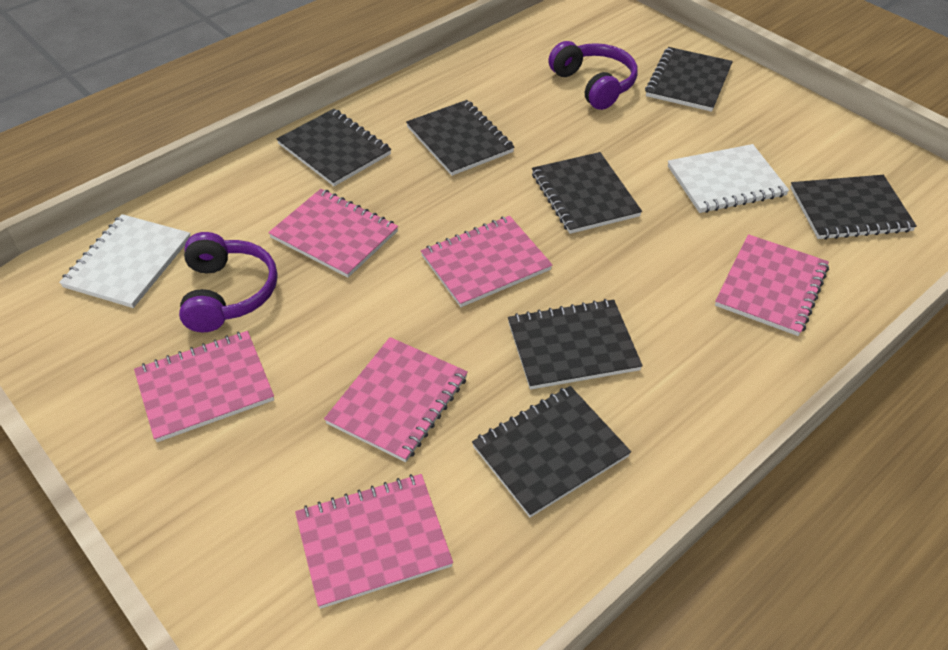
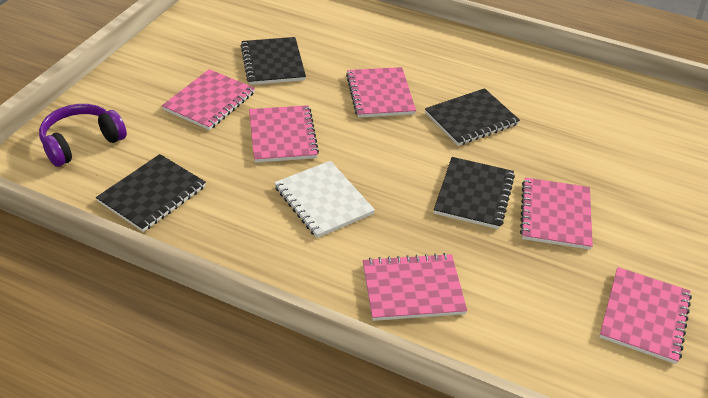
black notebook: [277,109,391,186] [406,100,515,176] [472,386,631,517] [508,299,643,390] [532,152,642,234] [645,47,733,112] [790,175,917,240] = 7 -> [96,154,206,232] [241,37,306,85] [425,88,520,146] [434,157,515,229] = 4
purple headphones: [179,232,277,332] [548,41,637,110] = 2 -> [39,104,127,167] = 1
white notebook: [59,214,190,308] [668,144,789,213] = 2 -> [274,161,375,238] = 1

